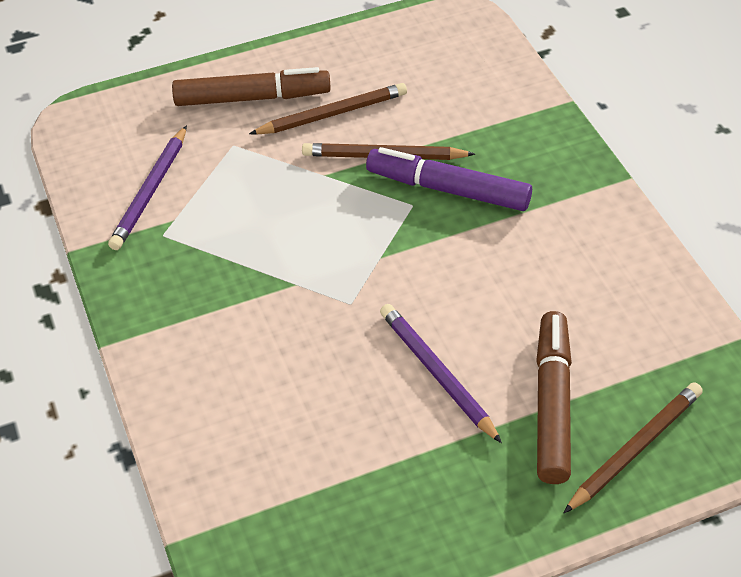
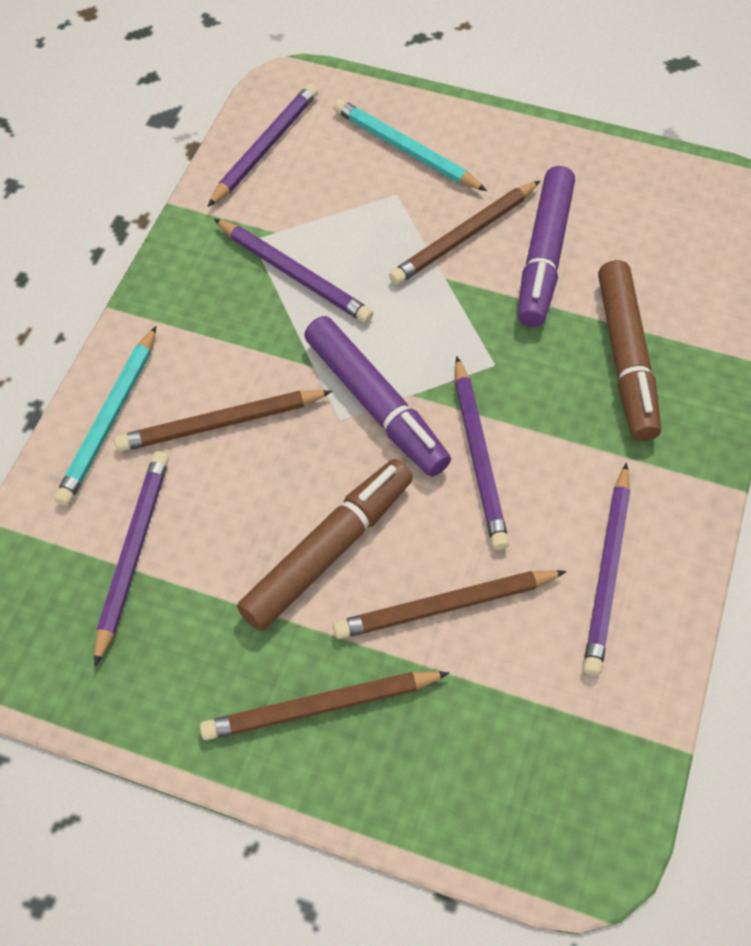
brown pencil: [249,83,407,135] [302,143,475,160] [564,383,703,513] = 3 -> [114,390,333,452] [200,671,450,740] [333,570,567,639] [389,181,540,285] = 4
purple marker: [366,147,532,211] = 1 -> [304,316,451,477] [518,166,575,327] = 2
purple pencil: [108,125,187,250] [380,304,502,443] = 2 -> [94,451,169,667] [207,83,318,207] [214,219,373,323] [455,356,509,550] [583,463,630,676] = 5
turquoise pencil: none = 0 -> [54,326,156,506] [333,99,487,191] = 2

